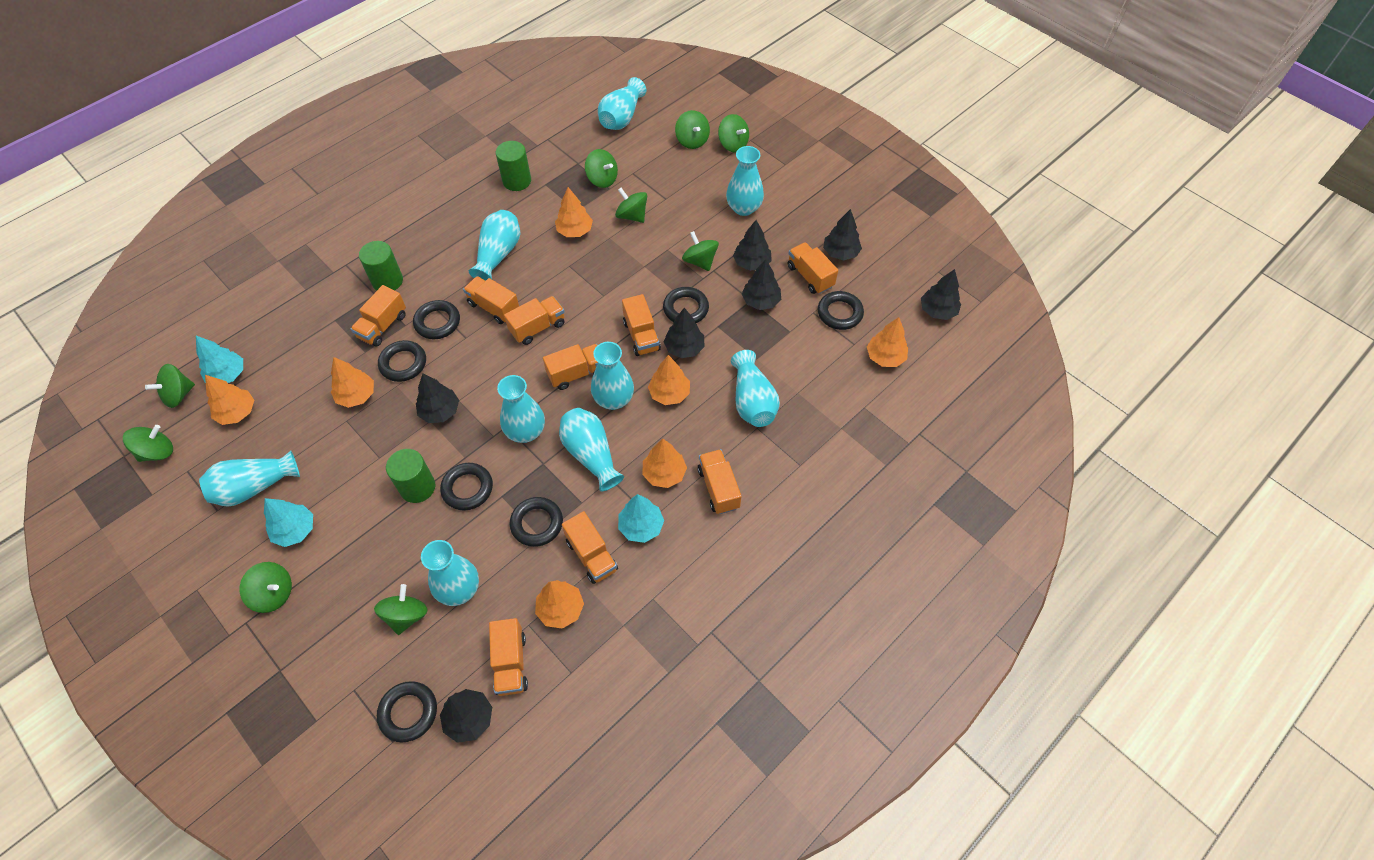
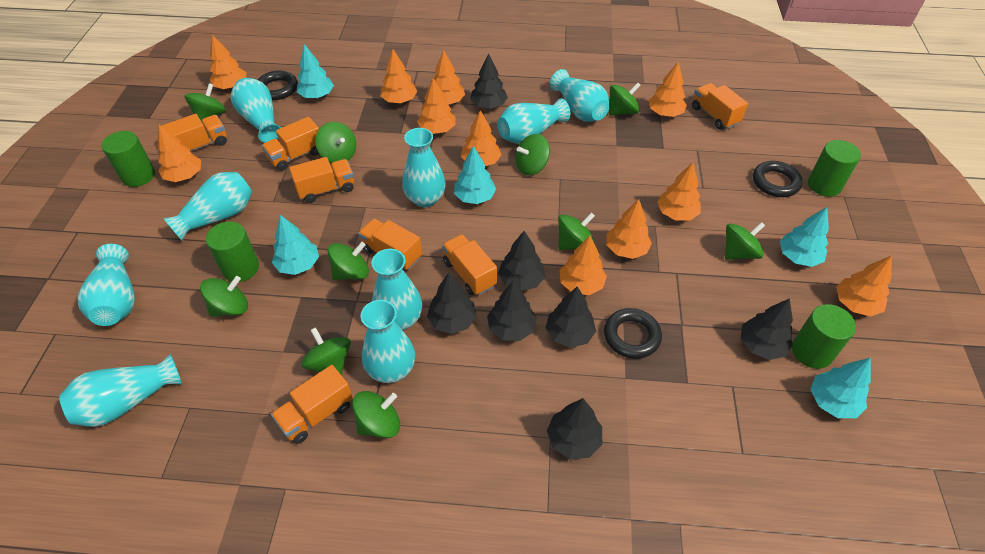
black ring: [377,681,437,743] [378,340,426,382] [413,300,460,339] [440,463,493,510] [510,497,563,547] [663,287,709,323] [818,291,864,330] = 7 -> [258,70,298,100] [604,308,662,359] [753,161,803,197] = 3
green cylinder: [359,241,403,290] [386,449,435,503] [496,141,531,191] = 3 -> [101,131,155,187] [206,221,259,282] [792,304,856,369] [808,140,861,197] = 4
green spinning top: [123,425,173,462] [145,364,195,408] [240,562,292,613] [374,584,428,635] [585,149,618,188] [615,188,647,223] [675,110,710,149] [682,231,719,271] [718,114,749,153] = 9 -> [185,83,226,122] [200,276,248,317] [301,327,351,375] [315,122,356,163] [328,242,369,280] [352,391,400,438] [515,134,550,175] [558,213,595,250] [609,82,641,116] [725,222,765,260] = 10
orange tree: [205,375,254,425] [331,357,374,408] [535,580,584,629] [555,187,593,237] [642,439,687,488] [648,355,690,405] [867,317,908,367] = 7 -> [157,125,201,182] [209,35,247,89] [380,49,417,103] [417,78,455,134] [431,50,465,105] [461,110,501,166] [559,235,607,295] [607,199,652,259] [649,61,687,117] [657,163,701,220] [836,255,892,316] = 11
orange truck: [351,285,406,347] [463,276,519,324] [489,618,528,696] [504,296,565,345] [543,344,598,390] [562,511,618,584] [622,294,661,356] [698,449,742,514] [787,242,838,294] = 9 -> [162,114,227,153] [262,117,319,171] [271,365,353,444] [289,157,354,203] [358,219,422,271] [442,234,497,295] [692,83,748,129] = 7
turquoise tree: [196,336,243,383] [264,498,313,547] [618,494,664,543] = 3 -> [272,215,319,275] [297,44,334,98] [454,146,496,204] [780,207,829,267] [810,358,871,418] = 5

